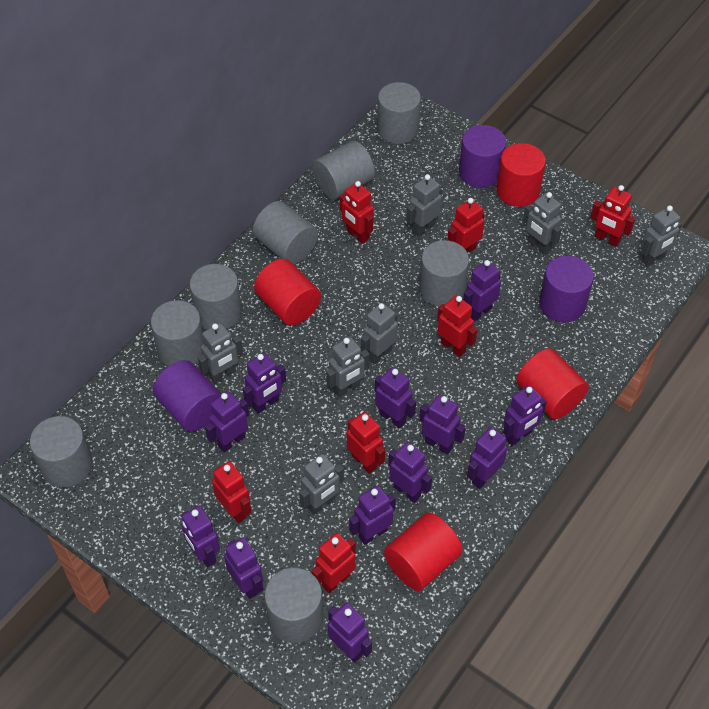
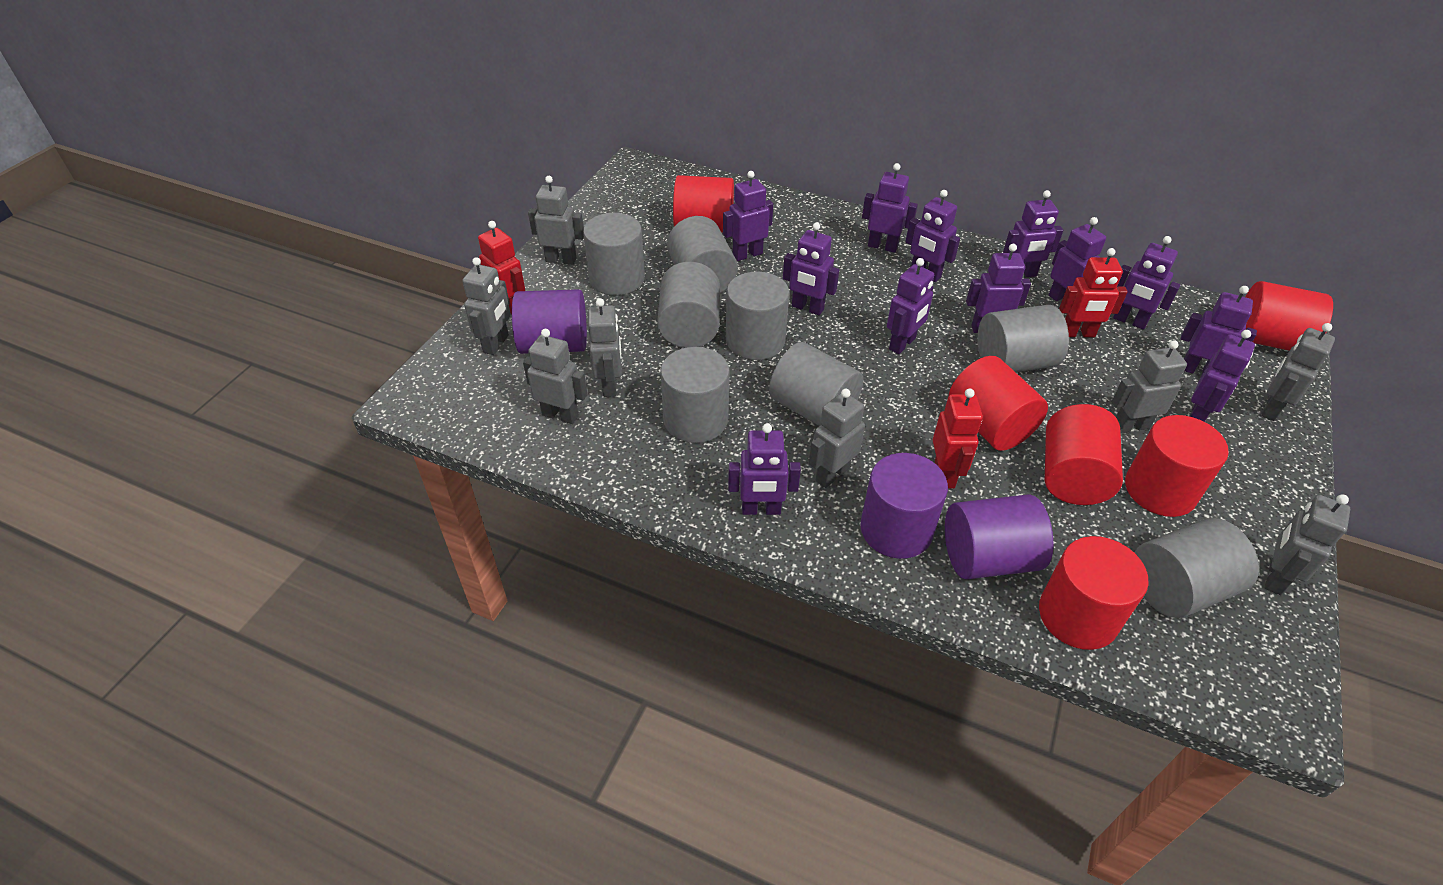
grey robot: [198,323,243,384] [299,454,344,515] [326,337,369,397] [361,303,398,365] [406,174,442,237] [523,192,562,255] [641,205,682,267] = 7 -> [462,257,511,355] [523,329,587,424] [528,176,584,265] [588,298,622,397] [809,389,865,488] [1112,340,1187,433] [1261,323,1335,421] [1265,494,1350,595] = 8
red cylinder: [254,259,321,326] [384,513,463,591] [496,143,546,207] [516,348,589,420] = 4 -> [673,175,734,233] [949,356,1048,451] [1039,536,1149,650] [1045,404,1123,505] [1125,415,1229,517] [1245,281,1333,351] = 6
red robot: [212,461,251,523] [312,533,356,593] [340,181,374,244] [347,412,385,474] [437,296,477,357] [447,198,485,252] [590,185,635,247] = 7 -> [478,221,525,315] [933,388,983,489] [1059,248,1128,337] = 3

